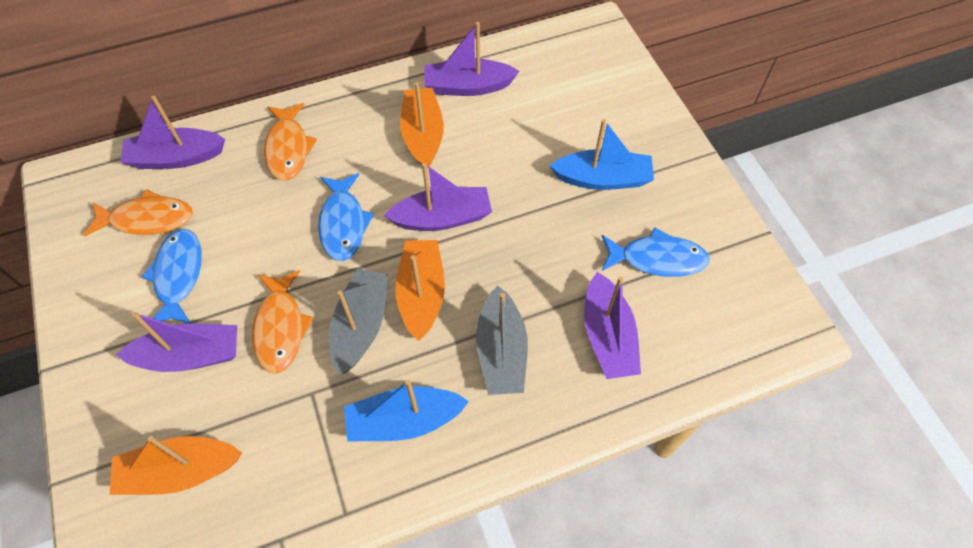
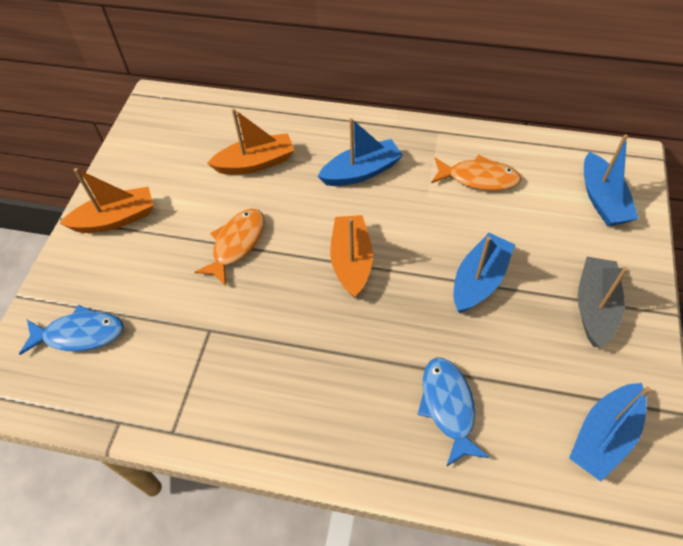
blue boat: [344,380,469,442] [550,119,654,190] = 2 -> [318,118,403,186] [453,233,515,313] [569,383,651,481] [584,134,639,226] = 4
blue fish: [142,229,202,323] [318,173,374,261] [602,227,710,277] = 3 -> [19,305,124,355] [418,358,490,467] = 2
grey boat: [329,269,388,375] [476,286,528,395] = 2 -> [578,257,628,347] = 1
orange fish: [84,189,193,236] [252,270,314,374] [264,103,317,181] = 3 -> [194,209,265,286] [431,154,521,191] = 2
purple boat: [116,312,237,372] [121,96,225,169] [384,163,492,231] [424,22,519,96] [584,272,641,379] = 5 -> none = 0

